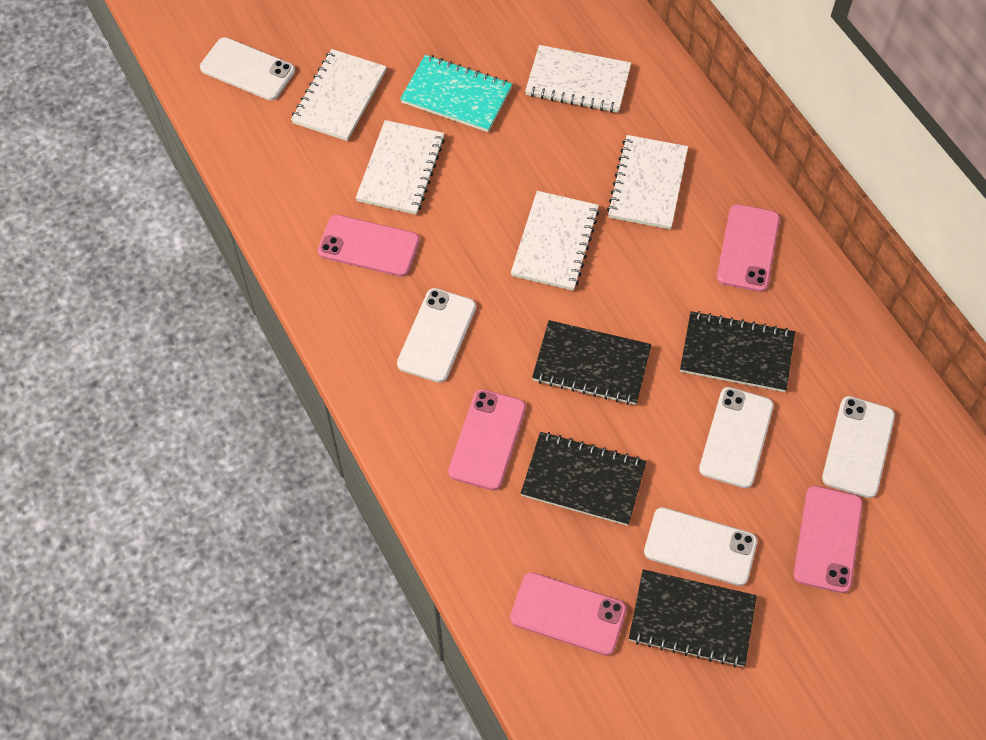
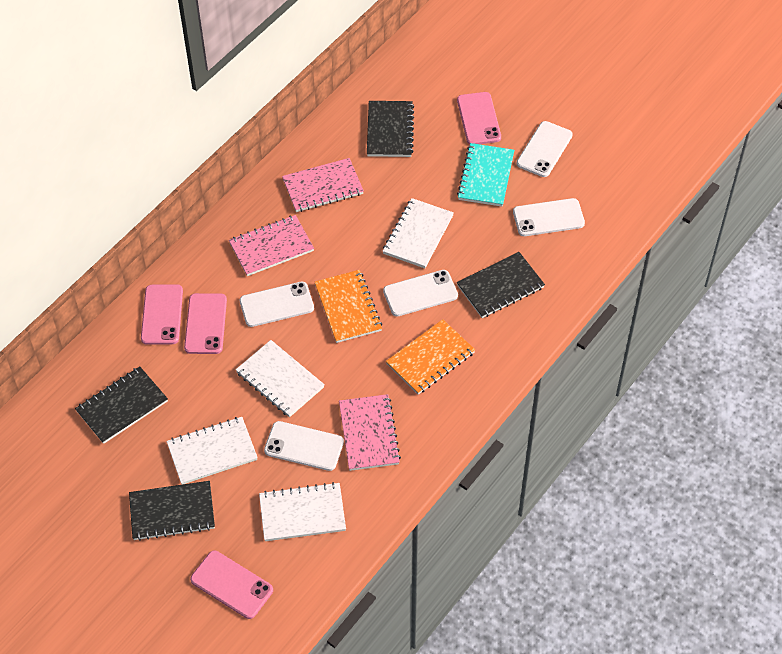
orange notebook: none = 0 -> [315,270,382,343] [386,319,475,395] = 2
pink notebook: none = 0 -> [229,215,314,276] [282,158,364,212] [339,394,401,471] = 3
pink phone: [318,215,420,277] [448,389,526,490] [510,572,627,656] [717,204,780,292] [793,486,863,593] = 5 -> [141,284,183,345] [184,293,227,354] [190,551,273,619] [457,92,501,145] = 4
white notebook: [291,49,387,141] [356,120,445,215] [511,191,599,291] [525,45,631,113] [607,135,688,229] = 5 -> [166,417,258,484] [236,340,325,417] [259,482,346,541] [383,198,454,268] = 4

